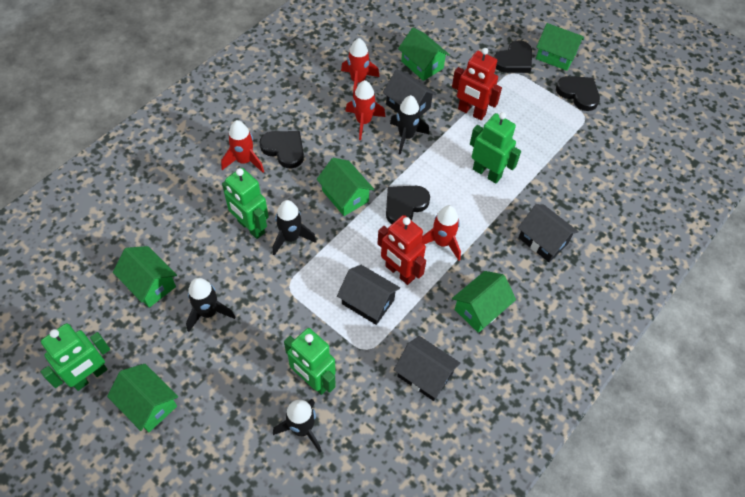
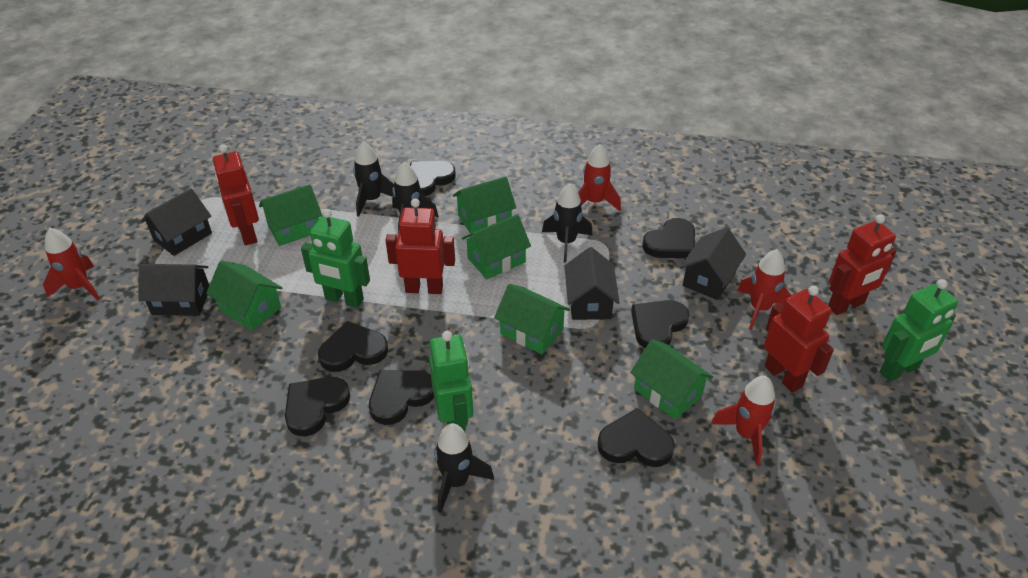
black heart: [260,131,304,168] [386,186,430,224] [494,40,532,73] [556,76,600,111] = 4 -> [285,377,350,436] [318,321,388,372] [369,370,434,425] [410,161,456,196] [597,408,675,467] [631,300,689,348] [642,218,695,258] = 7
green robot: [40,323,110,391] [222,168,269,239] [284,328,336,395] [470,112,521,184] = 4 -> [301,209,370,308] [429,331,473,431] [880,279,958,382] = 3
red robot: [377,215,426,285] [452,48,502,120] = 2 -> [213,144,259,245] [385,199,455,294] [764,286,834,393] [828,214,896,315] = 4

